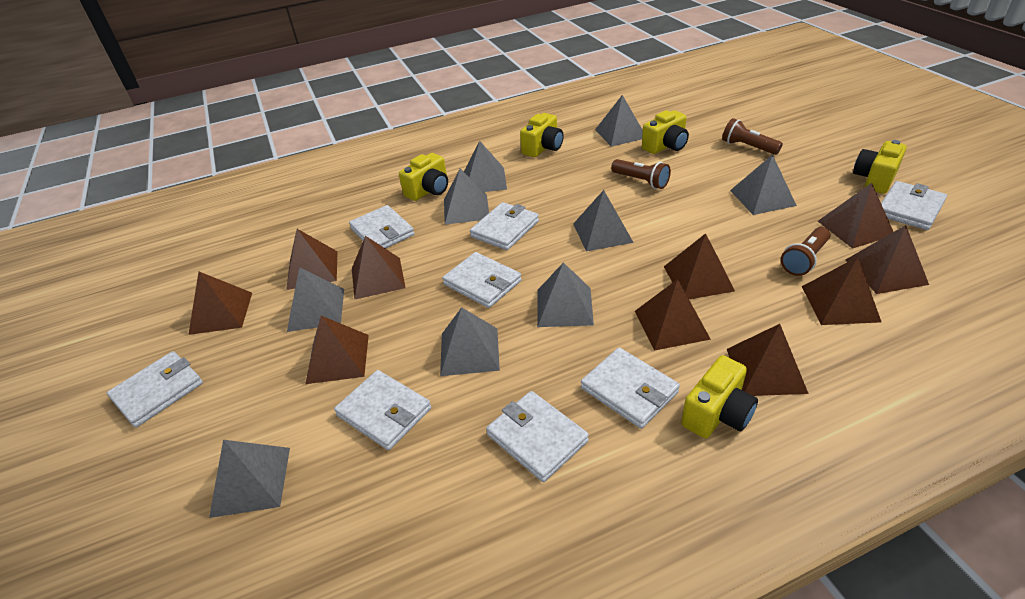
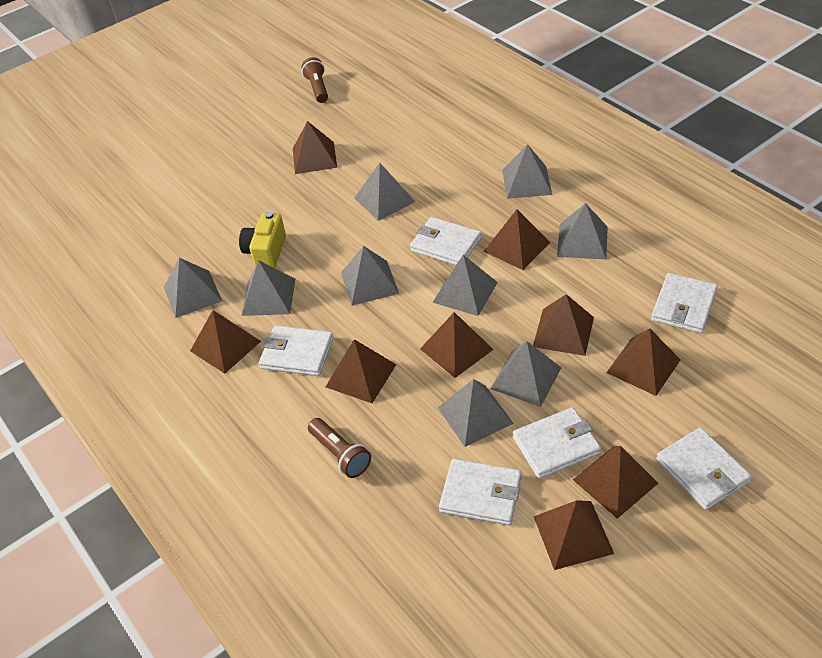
brown flashlight: [611,159,671,189] [722,118,783,155] [781,227,831,276] = 3 -> [301,57,328,103] [308,418,371,478] = 2
brown pyramid: [188,272,252,335] [286,229,338,290] [306,316,369,384] [352,236,406,299] [635,279,711,351] [664,233,735,299] [727,324,809,396] [802,257,881,325] [818,183,893,249] [846,225,929,294] = 10 -> [190,310,261,374] [293,121,337,174] [326,339,396,403] [420,312,494,378] [484,209,550,270] [533,294,594,356] [534,500,614,570] [573,446,658,519] [606,329,681,396] = 9
white wallet: [107,351,203,428] [334,370,431,450] [349,205,415,249] [442,252,522,308] [470,202,539,250] [486,391,589,482] [581,347,680,429] [881,181,947,230] = 8 -> [259,325,333,376] [410,217,481,265] [439,459,522,525] [513,407,601,479] [651,273,718,333] [656,427,752,510] = 6
yellow camera: [399,153,448,201] [520,113,564,157] [642,110,689,154] [681,355,758,438] [853,140,907,194] = 5 -> [239,212,286,268] = 1

